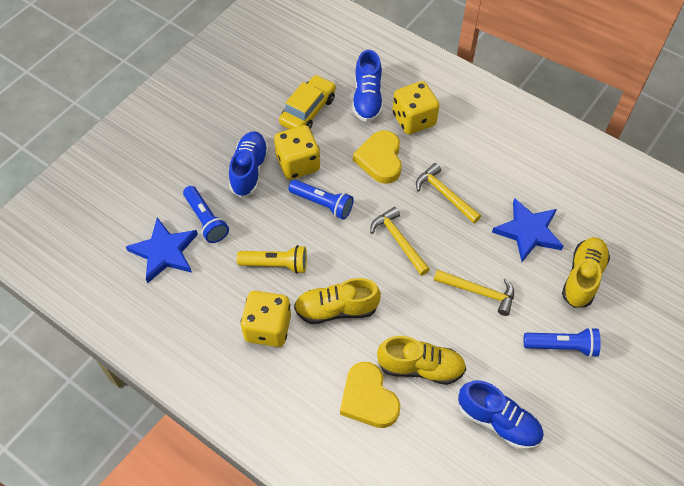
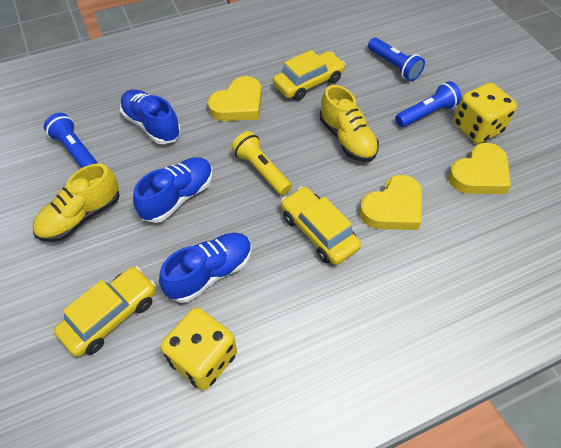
blue star: [126,218,198,283] [492,198,564,262] = 2 -> none = 0
yellow car: [279,75,336,129] = 1 -> [54,266,156,357] [273,50,346,101] [281,186,361,265] = 3
yellow dice: [241,291,291,347] [274,125,320,180] [392,81,440,135] = 3 -> [161,308,237,390] [453,82,517,144] = 2
yellow hammer: [370,207,430,276] [416,163,481,224] [434,269,514,316] = 3 -> none = 0
yellow heart: [340,362,400,428] [353,130,402,184] = 2 -> [208,76,262,121] [359,175,422,230] [448,143,511,194] = 3
yellow shoe: [294,278,381,324] [377,336,466,385] [562,237,610,308] = 3 -> [32,163,120,242] [319,85,379,162] = 2

